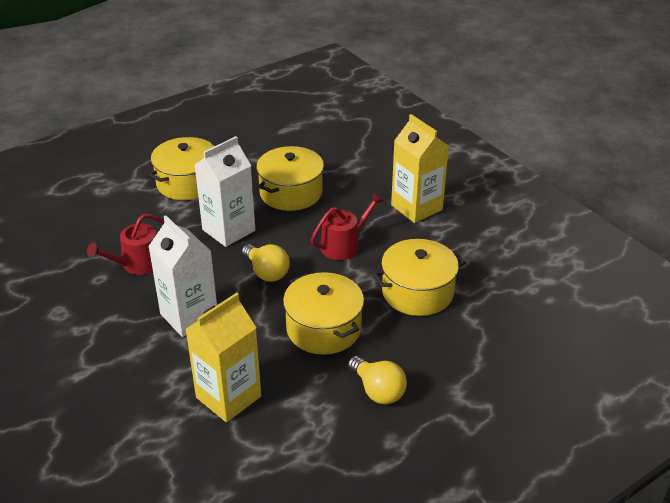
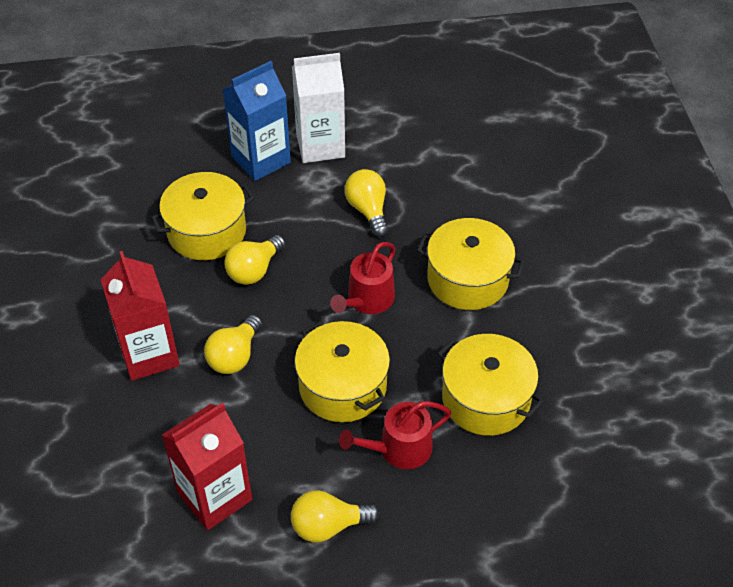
blue carton: none = 0 -> [222,61,291,181] = 1
red carton: none = 0 -> [101,251,180,381] [162,403,252,530] = 2
white carton: [148,215,217,337] [195,136,255,247] = 2 -> [292,53,345,163] = 1
yellow carton: [186,293,261,422] [391,114,449,223] = 2 -> none = 0
yellow light bulb: [242,244,290,282] [348,356,407,404] = 2 -> [204,315,262,374] [224,235,285,285] [291,490,380,542] [345,169,388,237] = 4

